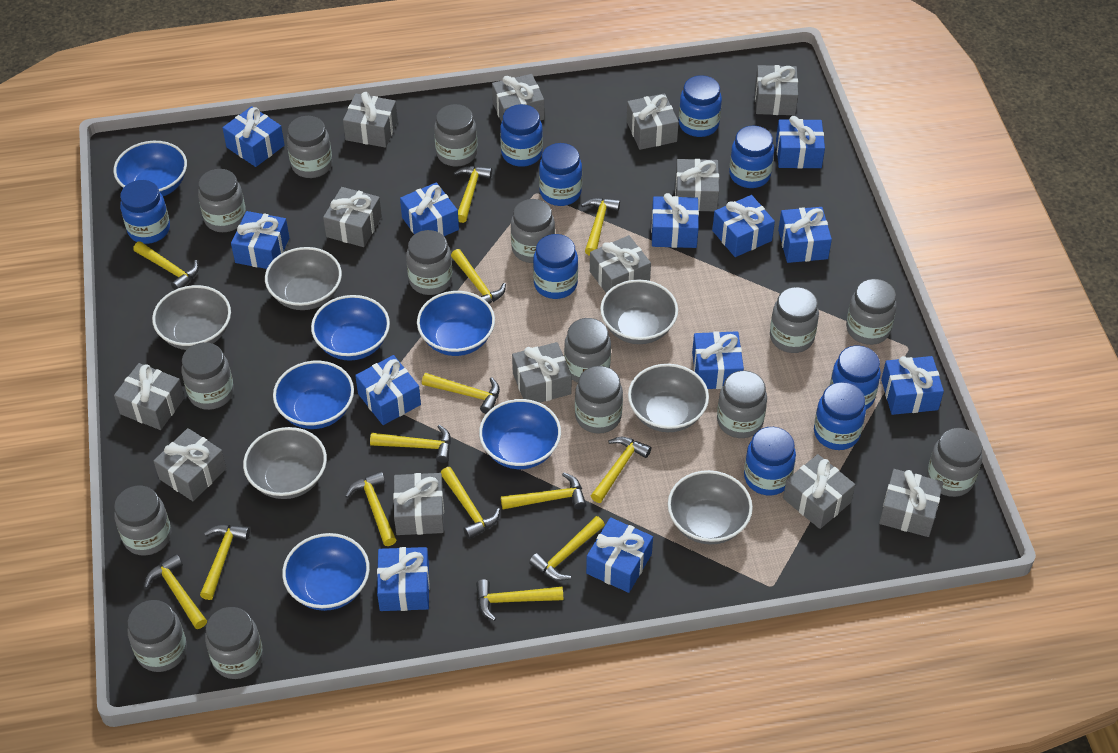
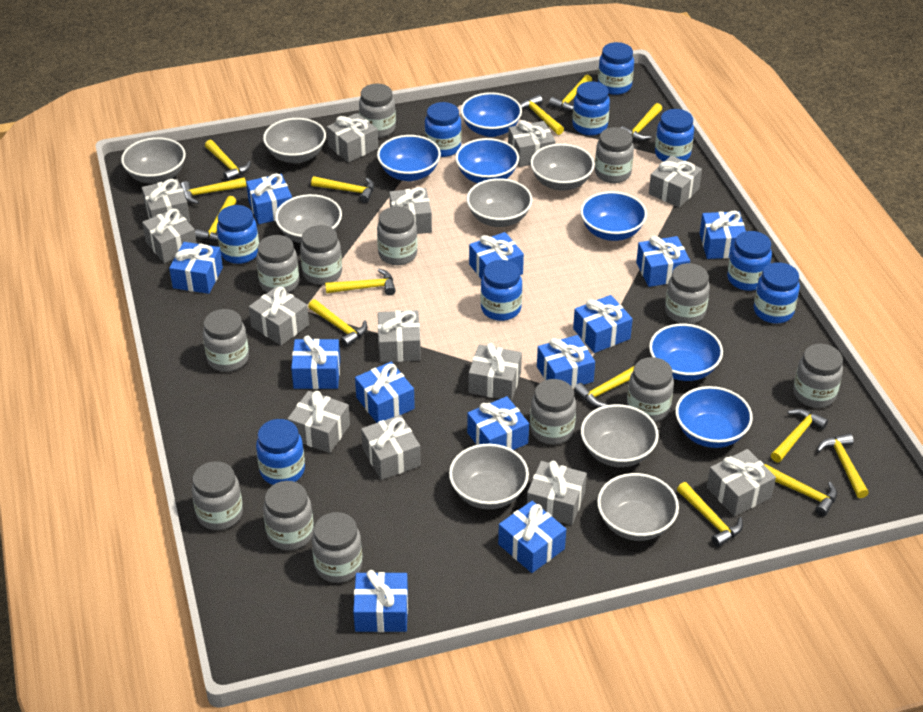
grey bowl: [152,285,231,350] [243,427,327,499] [265,247,342,310] [600,279,678,344] [628,364,709,432] [668,470,753,545] = 6 -> [121,137,186,184] [263,118,326,163] [275,194,342,243] [449,444,529,509] [467,178,532,227] [530,144,595,191] [581,404,659,467] [597,473,679,541] = 8
grey jar: [114,486,171,556] [128,600,187,672] [182,342,234,410] [198,169,246,232] [205,607,263,679] [287,116,332,178] [406,230,453,295] [434,104,477,167] [511,199,555,263] [564,318,611,383] [575,366,623,434] [717,371,767,438] [770,287,819,353] [846,279,897,345] [927,428,982,497] = 15 -> [192,461,243,530] [203,309,249,372] [256,235,299,293] [263,481,314,550] [300,225,342,285] [312,512,362,583] [359,84,396,138] [377,206,418,265] [530,379,576,444] [595,127,634,183] [627,357,674,422] [665,263,710,324] [793,344,843,408] = 13

